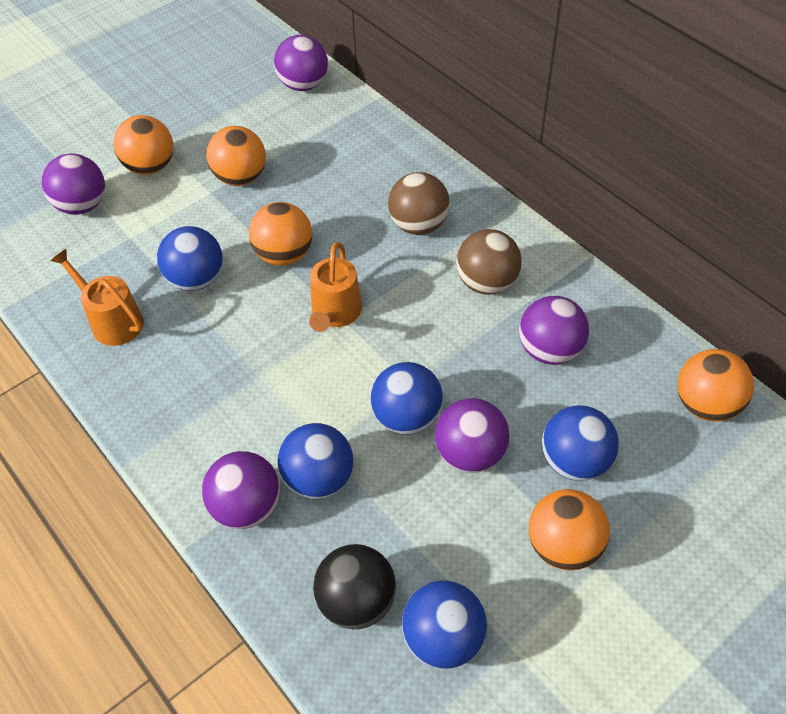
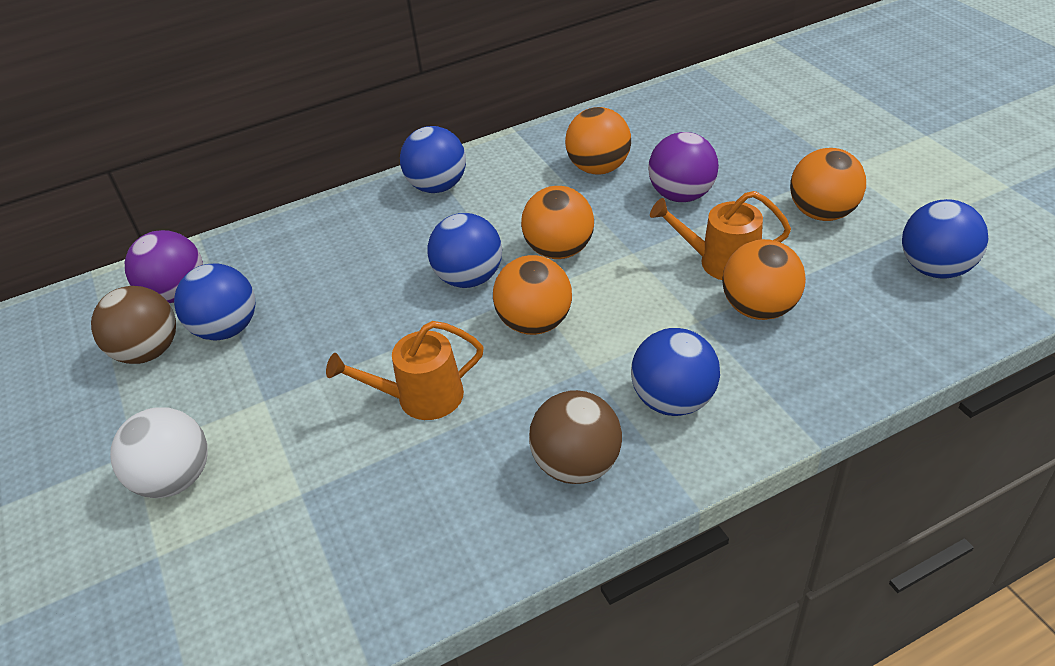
black ball: [313,544,396,629] = 1 -> none = 0
purple ball: [42,154,105,215] [202,451,280,529] [274,35,328,91] [435,398,510,473] [519,296,589,365] = 5 -> [125,230,203,303] [648,132,719,202] = 2
white ball: none = 0 -> [110,407,208,498] = 1

